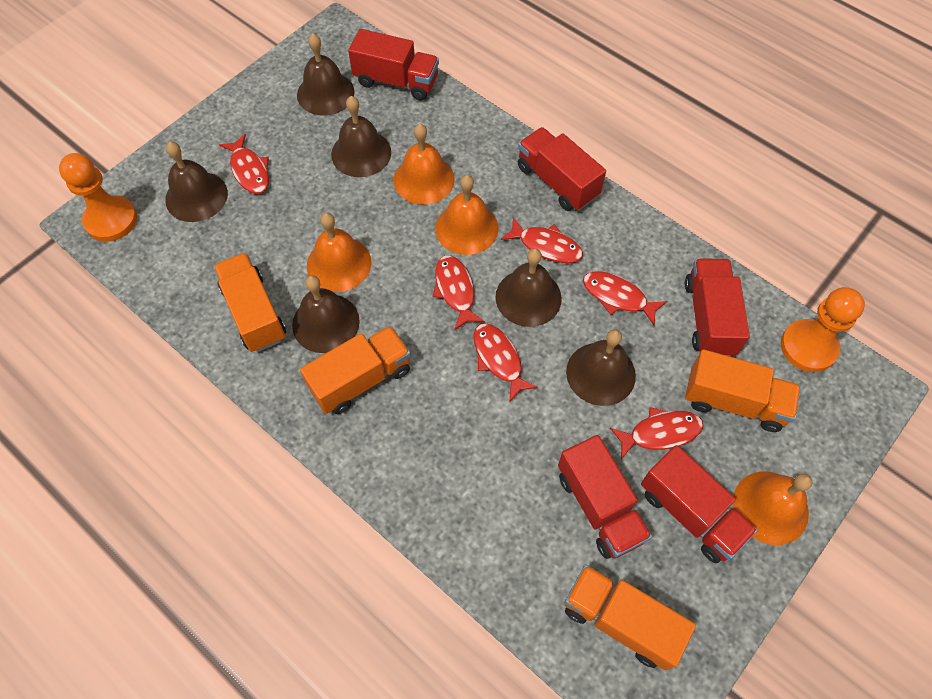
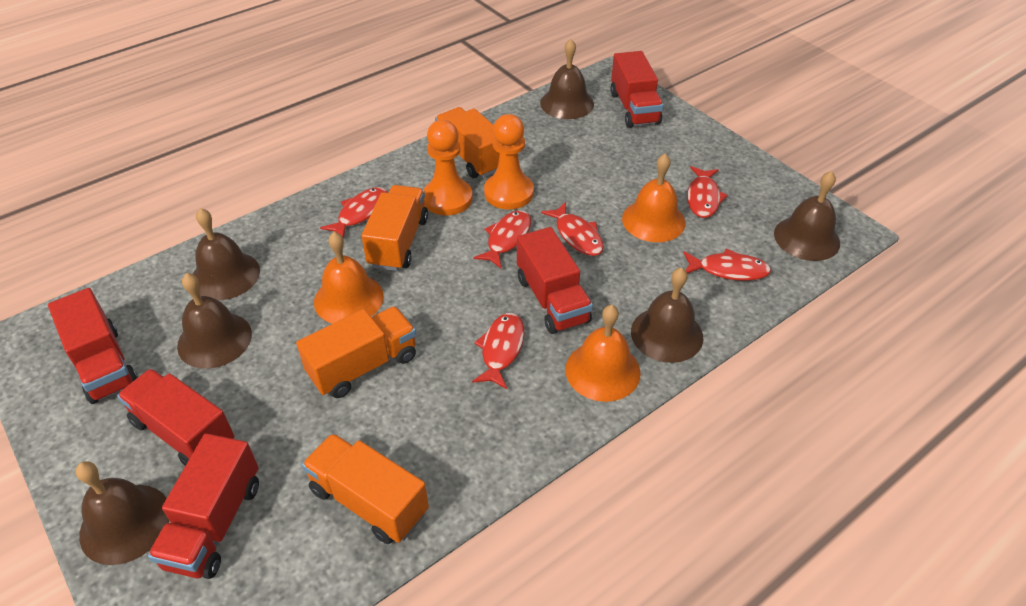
orange bell: [307,213,372,292] [394,124,455,205] [436,175,498,255] [733,471,812,545] = 4 -> [314,232,384,324] [565,305,640,402] [622,154,686,242] = 3

